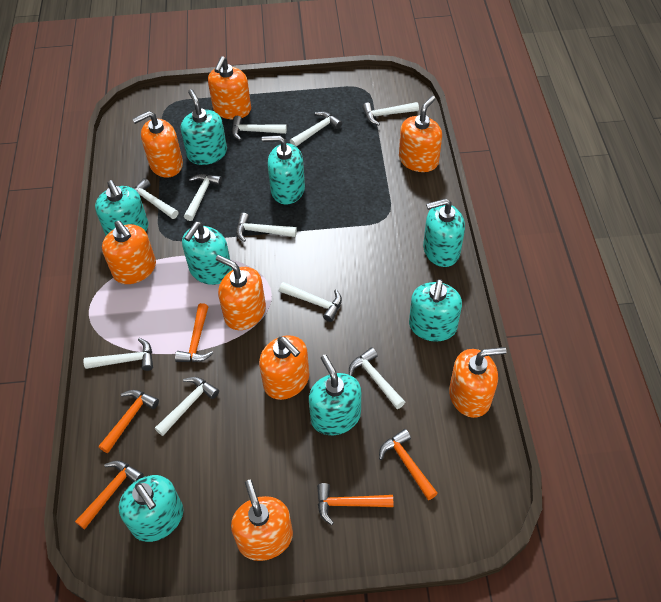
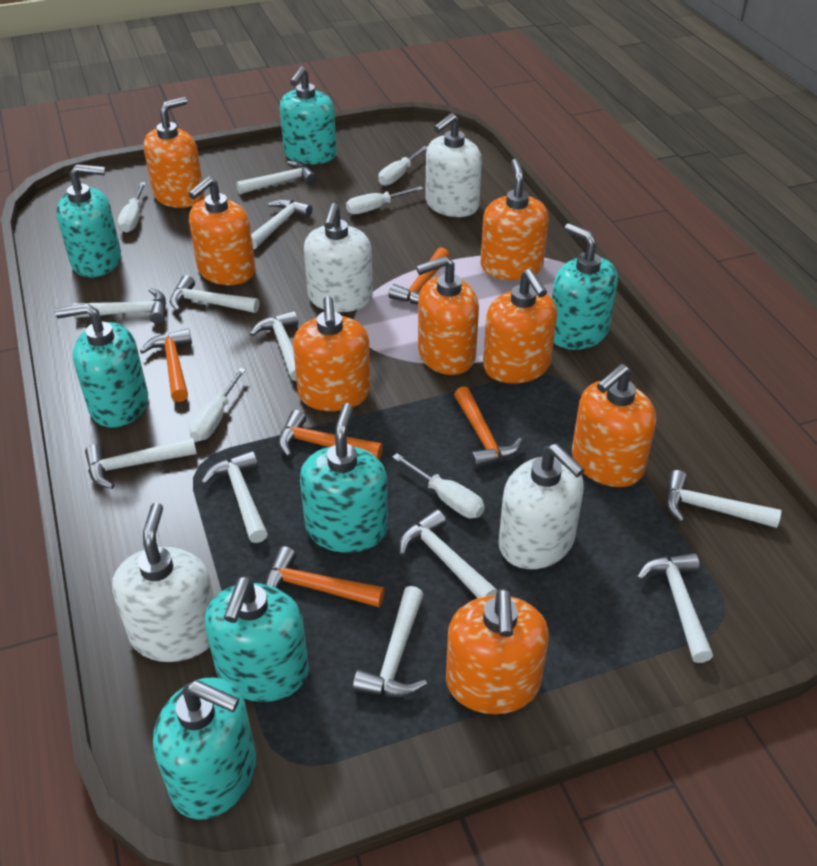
turquoise soap dispenser: [95,180,148,236] [119,475,183,542] [181,89,227,165] [182,222,232,285] [262,136,305,205] [309,355,361,435] [409,279,462,342] [423,198,465,267] = 8 -> [55,303,148,428] [56,164,121,277] [153,678,256,820] [205,576,309,702] [280,66,337,164] [300,403,388,553] [552,223,618,350] = 7
white hammer: [84,338,153,371] [133,178,178,219] [155,377,219,436] [184,174,222,221] [232,116,287,140] [236,213,297,242] [279,282,342,322] [290,111,342,147] [349,347,405,409] [362,102,419,125] = 10 -> [73,288,166,324] [85,437,197,489] [170,275,259,313] [201,451,268,543] [236,161,317,194] [250,311,298,381] [251,199,312,249] [353,586,427,697] [399,510,497,598] [637,553,713,663] [666,470,781,528] = 11
white screwdriver: none = 0 -> [118,182,146,233] [189,368,246,441] [346,186,423,214] [379,146,427,186] [392,453,485,518] = 5
white soap dispenser: none = 0 -> [112,503,214,662] [304,203,373,312] [425,113,482,217] [498,444,585,569] = 4

